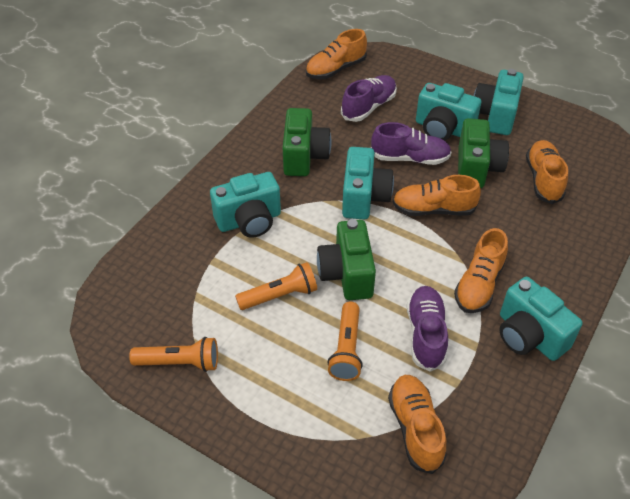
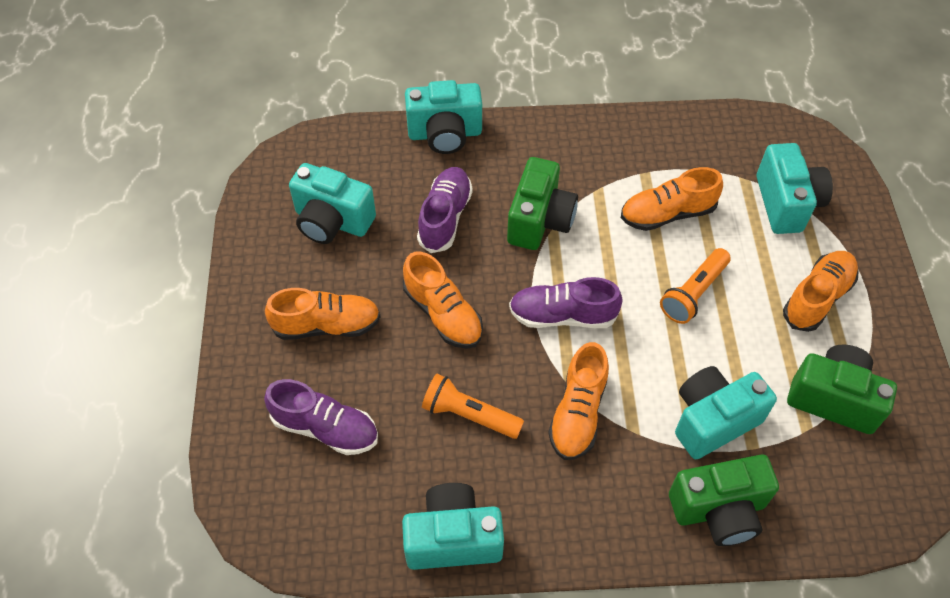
orange flashlight: [129,337,218,372] [235,262,317,310] [327,302,363,381] = 3 -> [422,374,524,439] [660,248,731,324] = 2

